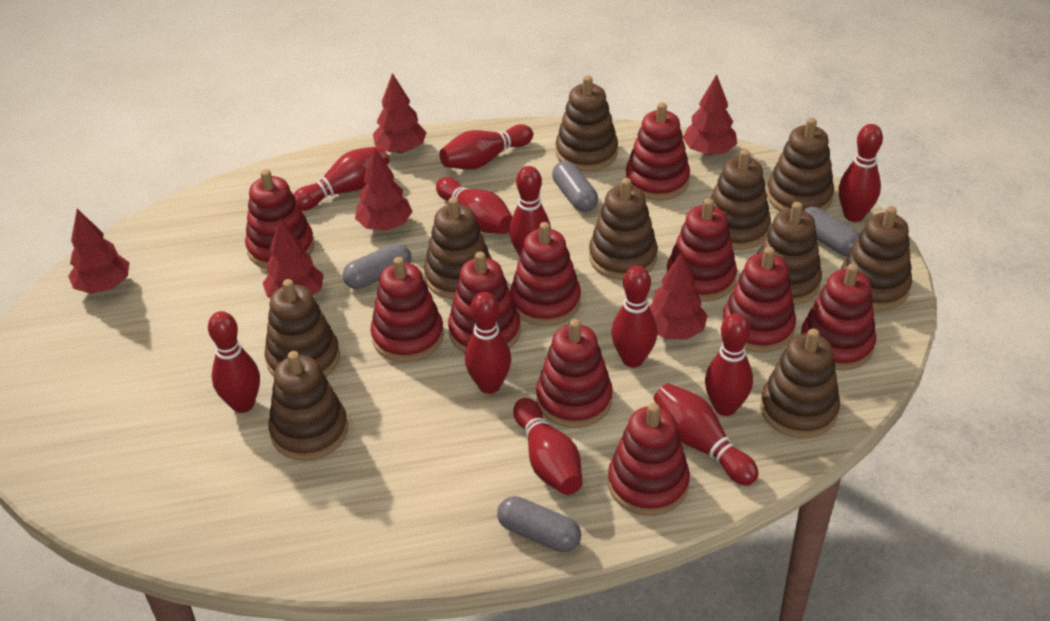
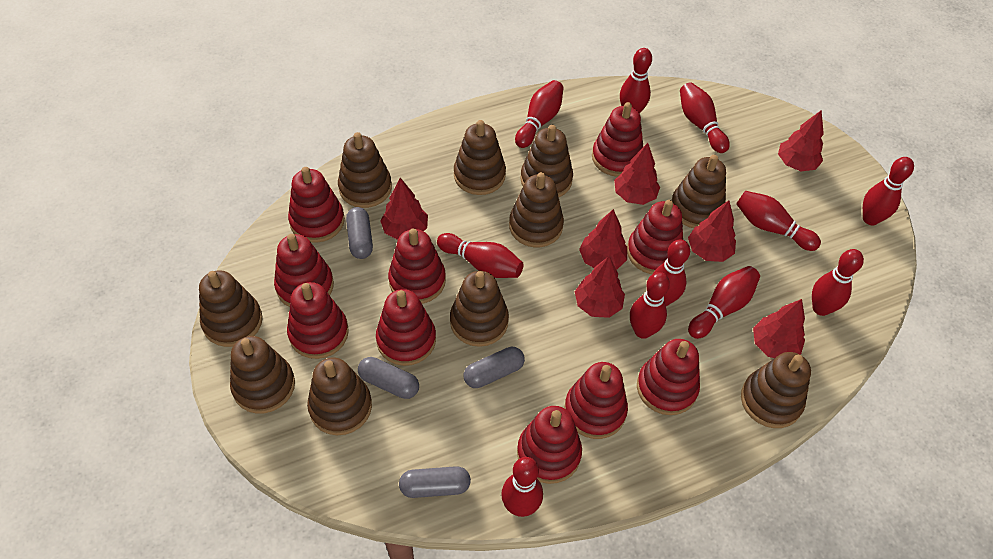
red tree: [68,209,129,294] [263,218,324,298] [355,148,413,231] [373,73,427,153] [649,252,708,340] [683,74,737,155] = 6 -> [380,178,428,240] [575,256,625,318] [579,209,627,270] [614,143,660,205] [688,200,736,262] [753,299,805,358] [778,110,824,171] = 7

